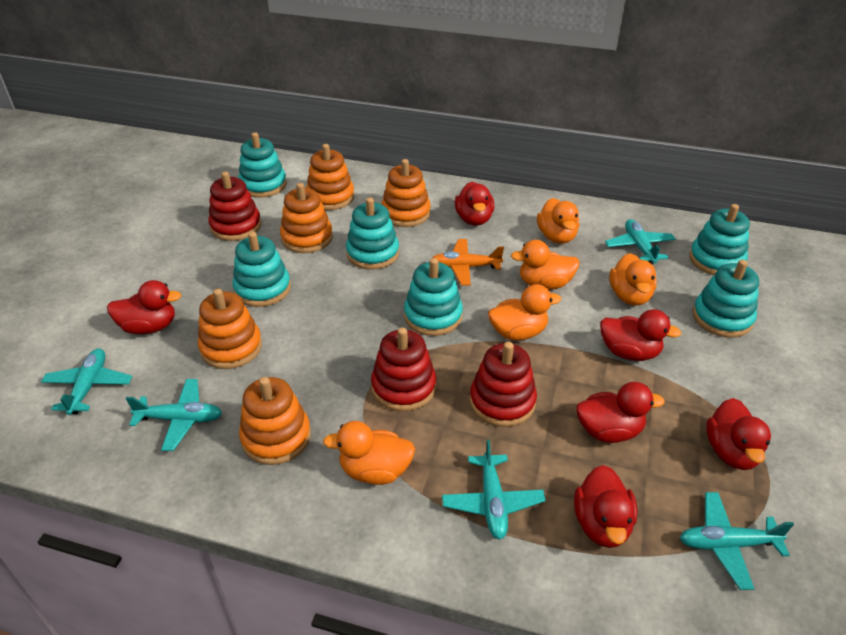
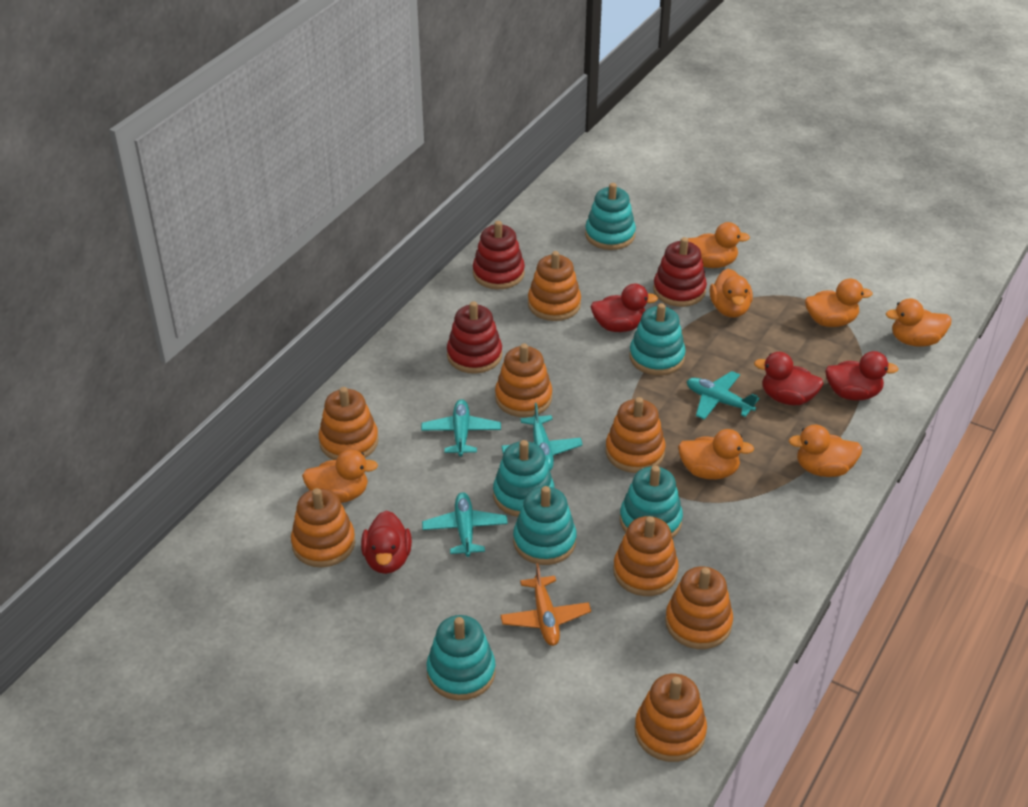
orange duck: [323,421,415,485] [488,284,561,340] [511,240,580,290] [537,198,579,244] [609,253,657,306] = 5 -> [302,450,378,503] [678,429,754,480] [688,222,750,268] [710,269,753,318] [789,425,862,477] [805,279,873,327] [886,298,951,347] = 7
orange stacking toy: [198,289,262,369] [239,377,311,465] [280,183,333,253] [306,144,354,210] [381,159,431,227] = 5 -> [291,488,355,567] [319,387,379,460] [495,343,552,417] [528,251,581,321] [605,397,665,473] [613,516,679,596] [635,674,707,762] [665,566,733,649] = 8
red duck: [107,280,181,334] [455,182,495,226] [574,465,638,548] [576,382,665,443] [600,309,682,361] [706,398,771,470] = 6 -> [361,510,412,574] [591,284,658,332] [754,352,824,405] [825,351,899,400] = 4
turquoise plane: [41,349,132,415] [126,379,222,451] [442,440,546,539] [605,219,676,264] [680,492,794,590] = 5 -> [421,399,501,456] [422,492,508,557] [501,403,583,471] [687,371,759,420] = 4

